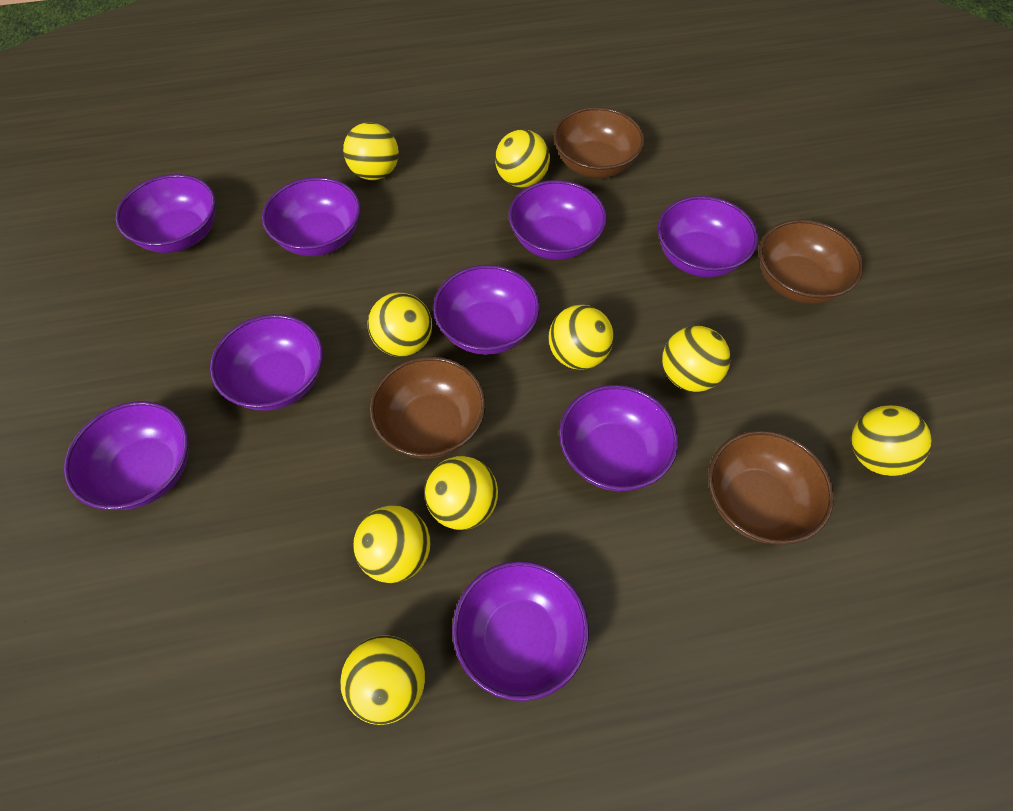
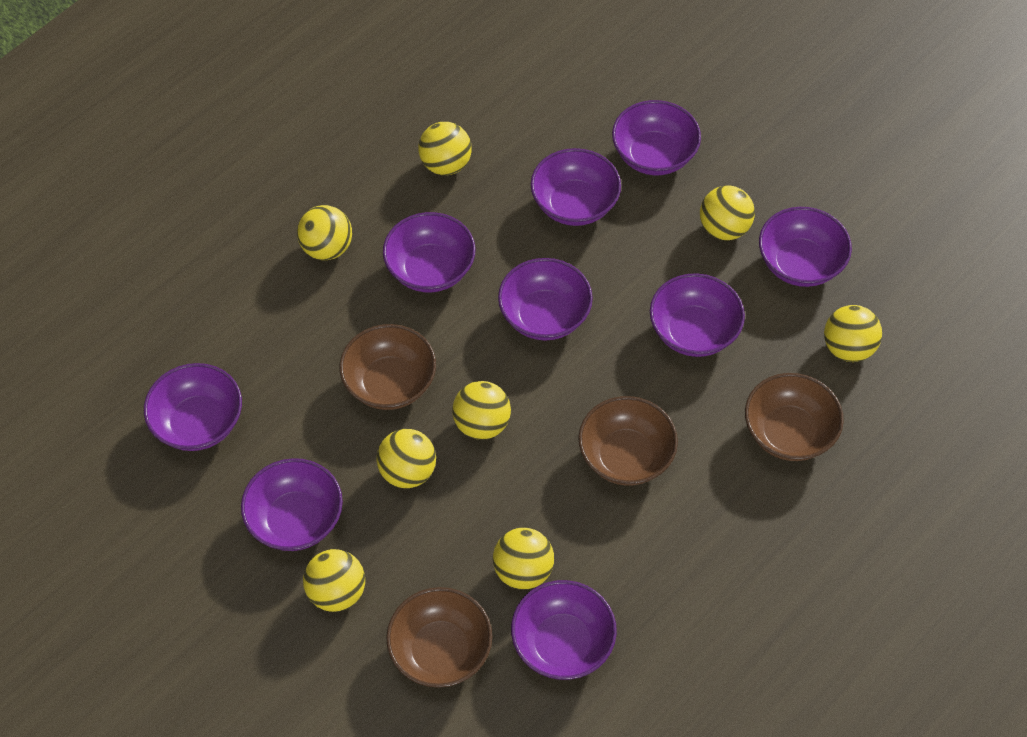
yellow ball: [340,635,425,725] [343,122,399,180] [353,506,431,583] [367,292,432,357] [424,456,498,530] [495,129,550,187] [549,305,614,370] [662,326,731,392] [851,405,932,476] = 9 -> [297,205,352,260] [303,549,365,612] [377,429,436,488] [418,122,472,175] [452,381,511,440] [493,528,554,590] [700,186,755,240] [824,305,882,362] = 8

